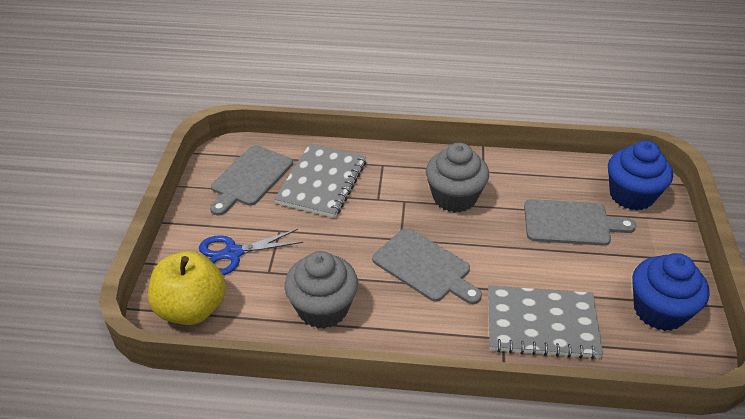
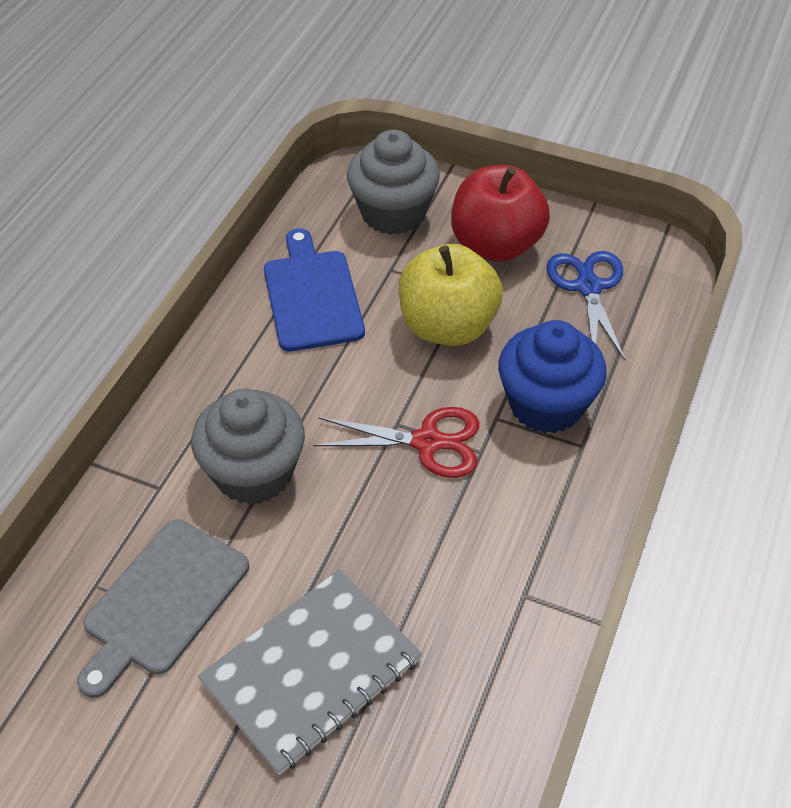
blue cupcake: [608,141,673,211] [632,253,710,331] = 2 -> [498,320,607,433] = 1
blue cutting board: none = 0 -> [264,228,365,352] = 1
grey cutting board: [210,145,293,216] [372,228,482,304] [524,199,636,246] = 3 -> [77,519,249,698] = 1
grey notebook: [274,144,366,218] [488,286,603,359] = 2 -> [198,569,422,775] = 1
red apple: none = 0 -> [451,165,550,262] = 1
red scissors: none = 0 -> [314,407,479,478] = 1

